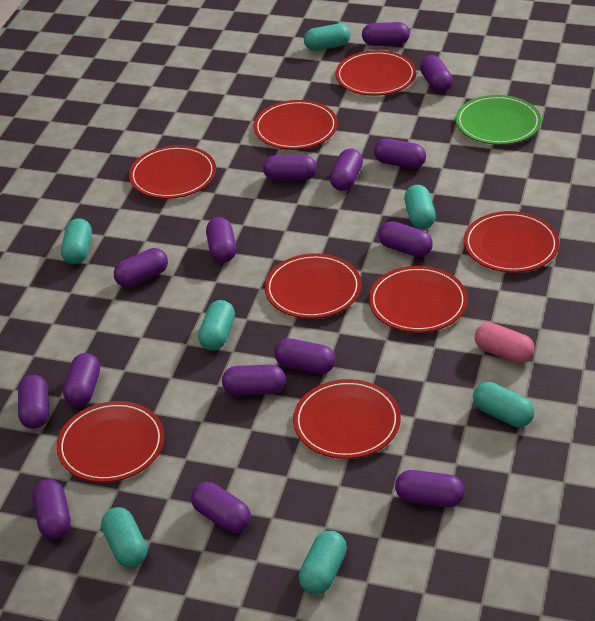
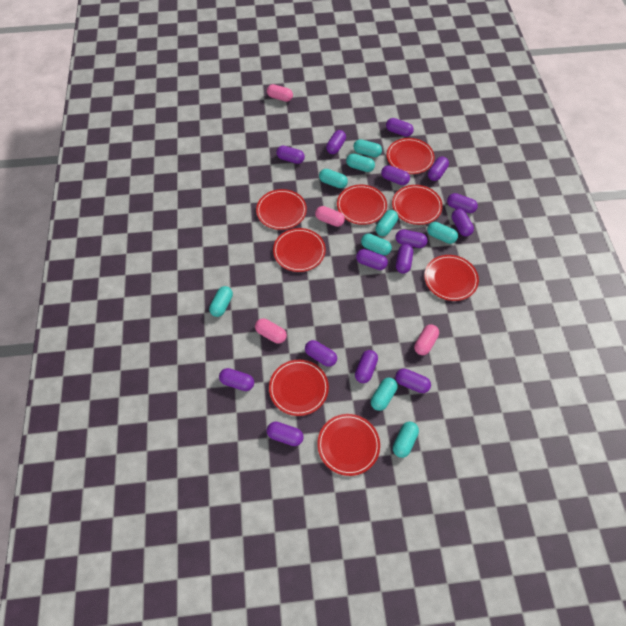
green plate: [456,95,541,145] = 1 -> none = 0
pink capsule: [475,322,535,363] = 1 -> [255,318,287,344] [267,84,293,102] [315,206,345,227] [414,324,439,355] = 4
turquoise capsule: [61,218,92,264] [101,507,147,567] [198,300,235,350] [299,531,347,595] [304,24,351,51] [404,185,436,229] [473,382,535,427] = 7 -> [209,286,233,317] [319,169,348,188] [346,154,375,172] [353,139,382,157] [361,234,392,255] [371,378,397,411] [376,210,398,236] [393,421,419,458] [427,222,458,244] = 9

